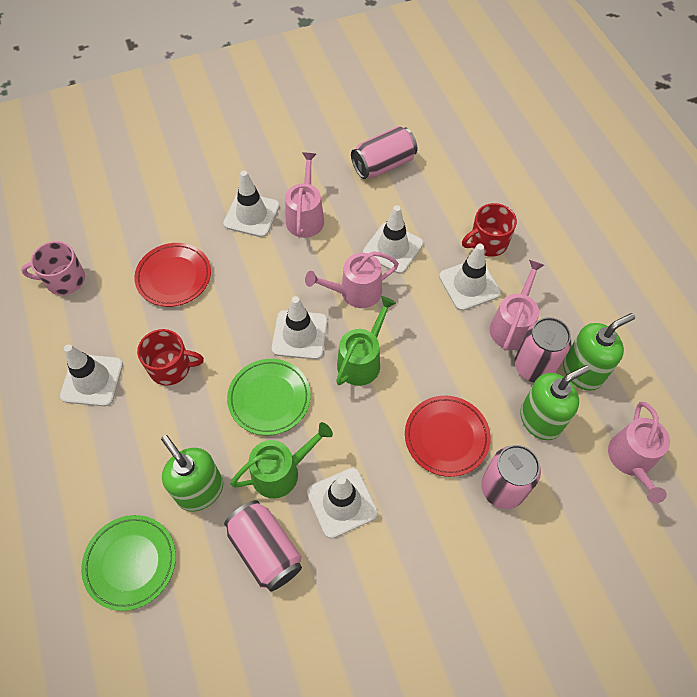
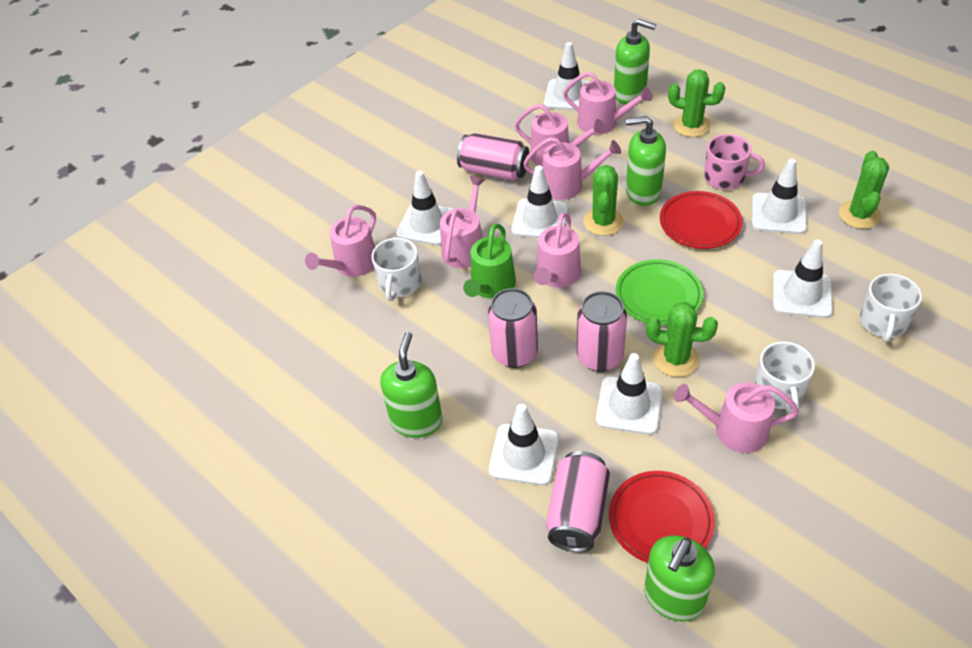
green cactus: none = 0 -> [583,165,624,236] [646,302,718,377] [668,69,725,137] [839,151,889,229] = 4
green plate: [81,515,176,611] [227,359,311,436] = 2 -> [616,259,703,325] = 1
green soap dispenser: [161,435,223,512] [520,365,590,440] [563,313,635,391] = 3 -> [380,332,442,438] [614,19,656,104] [626,116,666,206] [644,535,715,622] = 4
green watering can: [230,422,333,498] [336,296,396,386] = 2 -> [463,224,516,299] = 1
pink watering can: [285,152,324,238] [305,251,399,308] [490,260,544,350] [608,402,670,503] = 4 -> [305,205,376,277] [440,176,485,268] [515,104,605,166] [523,137,621,200] [534,213,581,288] [563,72,652,135] [674,382,799,453] = 7
red mug: [137,329,204,386] [462,203,517,257] = 2 -> none = 0
white mug: none = 0 -> [371,238,421,301] [755,342,815,414] [860,274,922,342] = 3
white traffic cone: [60,344,123,406] [223,171,280,237] [272,296,328,360] [307,468,378,539] [363,205,423,274] [439,244,501,311] = 6 -> [396,171,453,246] [489,404,559,486] [511,166,568,238] [544,42,590,110] [596,353,663,435] [752,158,807,234] [773,239,833,318] = 7

